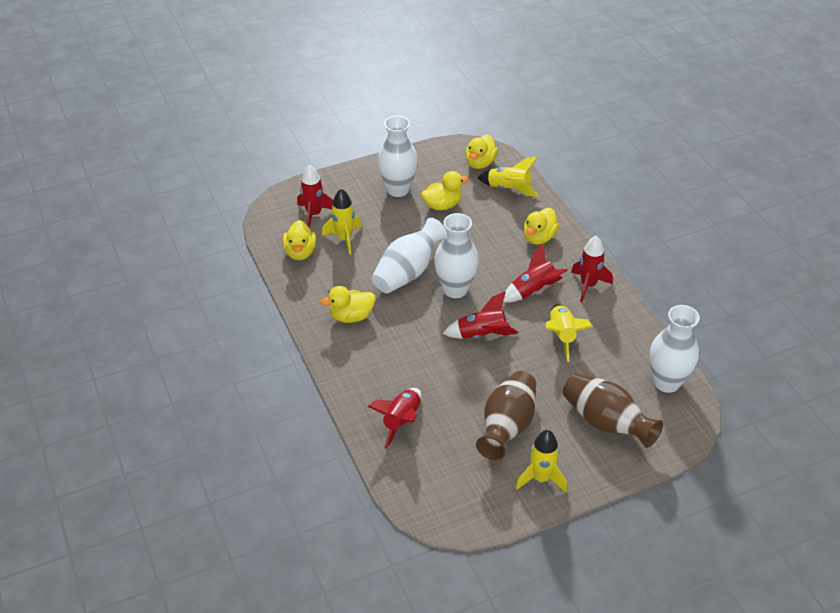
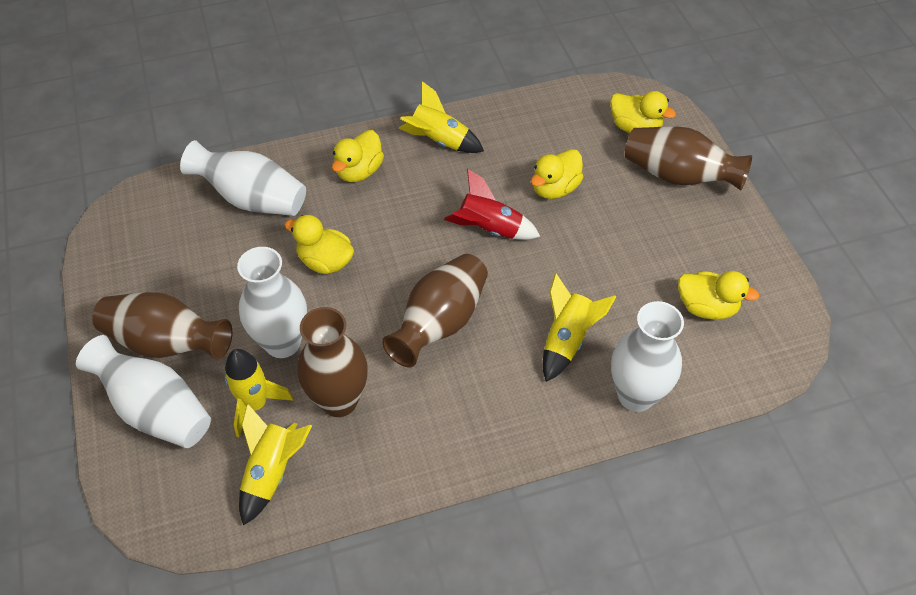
brown vase: [476,371,536,460] [563,373,663,448] = 2 -> [92,292,232,360] [297,307,368,417] [382,254,488,367] [625,126,752,190] = 4
red rocket: [297,165,333,228] [367,388,421,449] [443,291,518,339] [503,243,568,303] [571,235,613,302] = 5 -> [444,169,541,240] = 1

